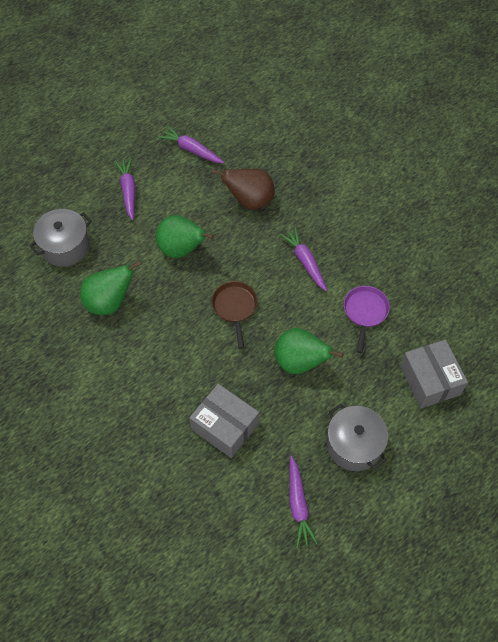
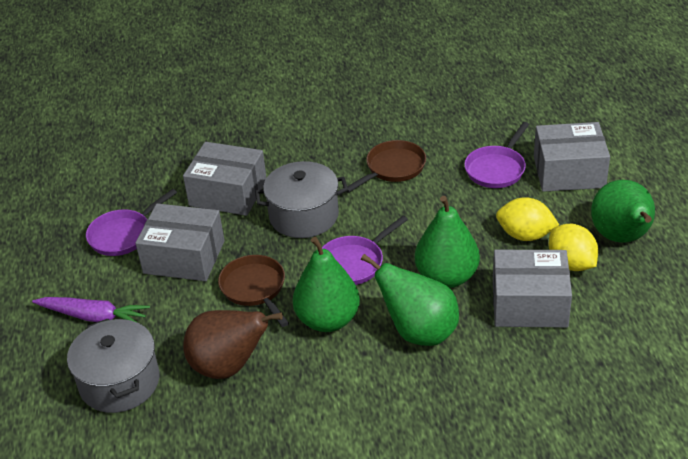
brown pan: [212,281,257,349] = 1 -> [218,255,289,327] [346,140,426,193] = 2
green pear: [80,261,142,315] [156,215,214,258] [274,328,344,374] = 3 -> [293,237,360,332] [361,254,459,346] [415,196,480,288] [591,180,655,243] = 4
grey box: [189,384,259,458] [400,339,468,408] = 2 -> [135,203,225,281] [183,142,267,216] [493,250,572,328] [534,122,610,192] = 4
purple carrot: [115,158,136,220] [158,126,224,163] [280,227,327,292] [289,456,318,548] = 4 -> [32,297,150,323] = 1
purple pan: [344,286,390,353] = 1 -> [86,189,177,256] [322,216,408,285] [464,122,529,188] = 3
yellow lemon: none = 0 -> [496,197,559,241] [549,224,598,271] = 2

